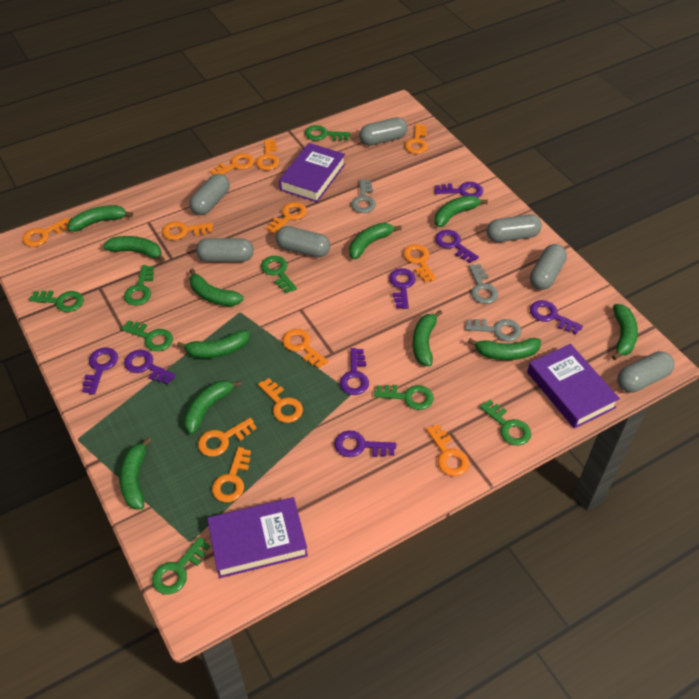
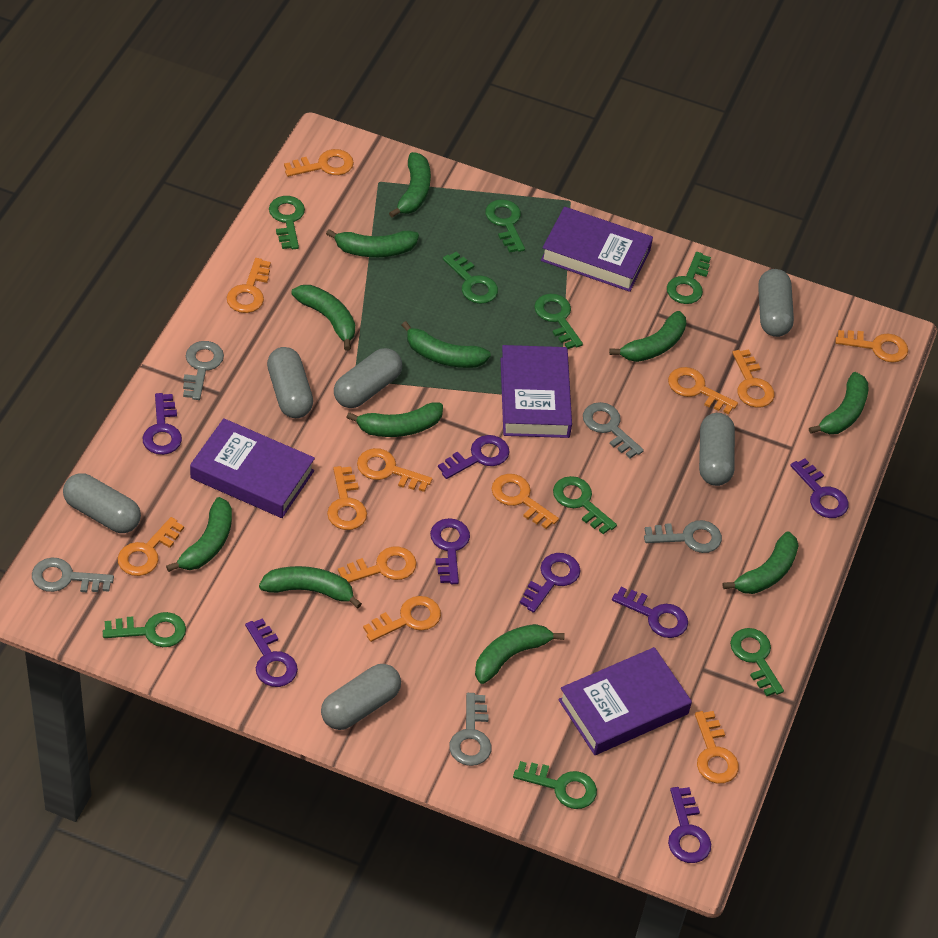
green key: [29,291,84,312] [121,320,173,351] [124,265,154,306] [152,537,210,595] [261,256,297,293] [305,125,350,141] [374,385,434,410] [479,399,531,446] = 8 -> [103,612,186,647] [269,196,305,249] [443,252,498,304] [485,199,525,253] [513,761,597,809] [534,294,583,349] [553,476,617,534] [667,252,711,304] [730,628,784,696] = 9
grey capsule: [189,174,230,215] [196,238,254,262] [276,226,330,257] [359,117,408,146] [487,214,542,242] [530,244,567,290] [617,351,675,393] = 7 -> [63,473,141,533] [267,347,313,418] [321,664,401,730] [334,348,402,408] [699,413,735,486] [758,269,794,337] = 6
grey key: [351,179,376,213] [465,319,522,341] [469,264,498,304] = 3 -> [32,558,114,592] [183,341,224,400] [449,693,491,766] [583,402,644,458] [644,520,722,553] = 5
purple book: [207,497,308,578] [279,143,345,202] [527,344,620,429] = 3 -> [190,418,315,518] [500,345,572,438] [541,207,653,292] [558,647,692,755] = 4

